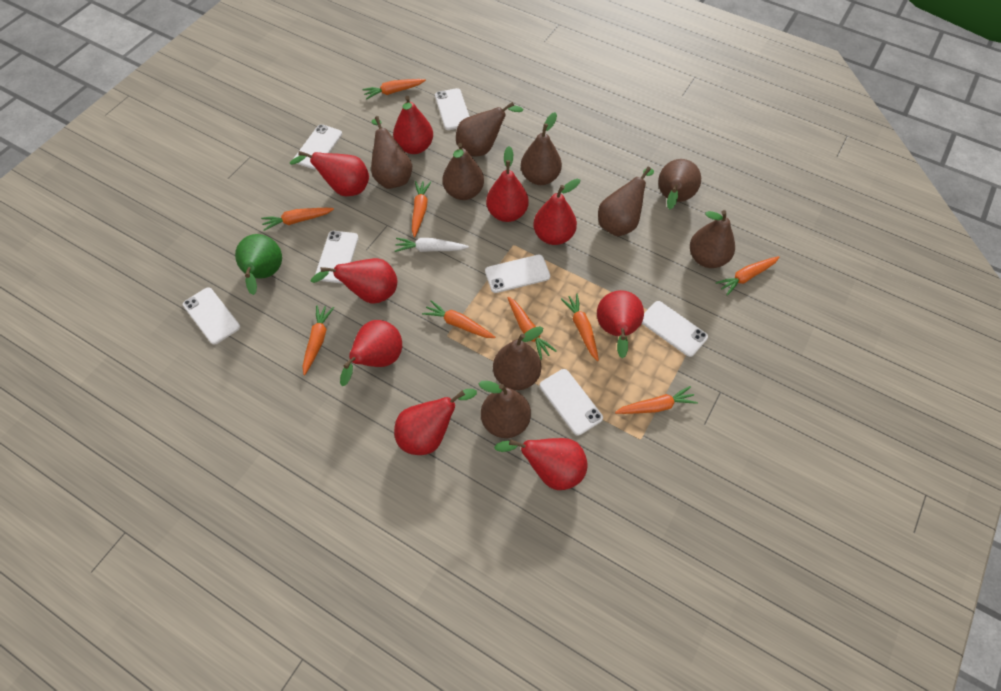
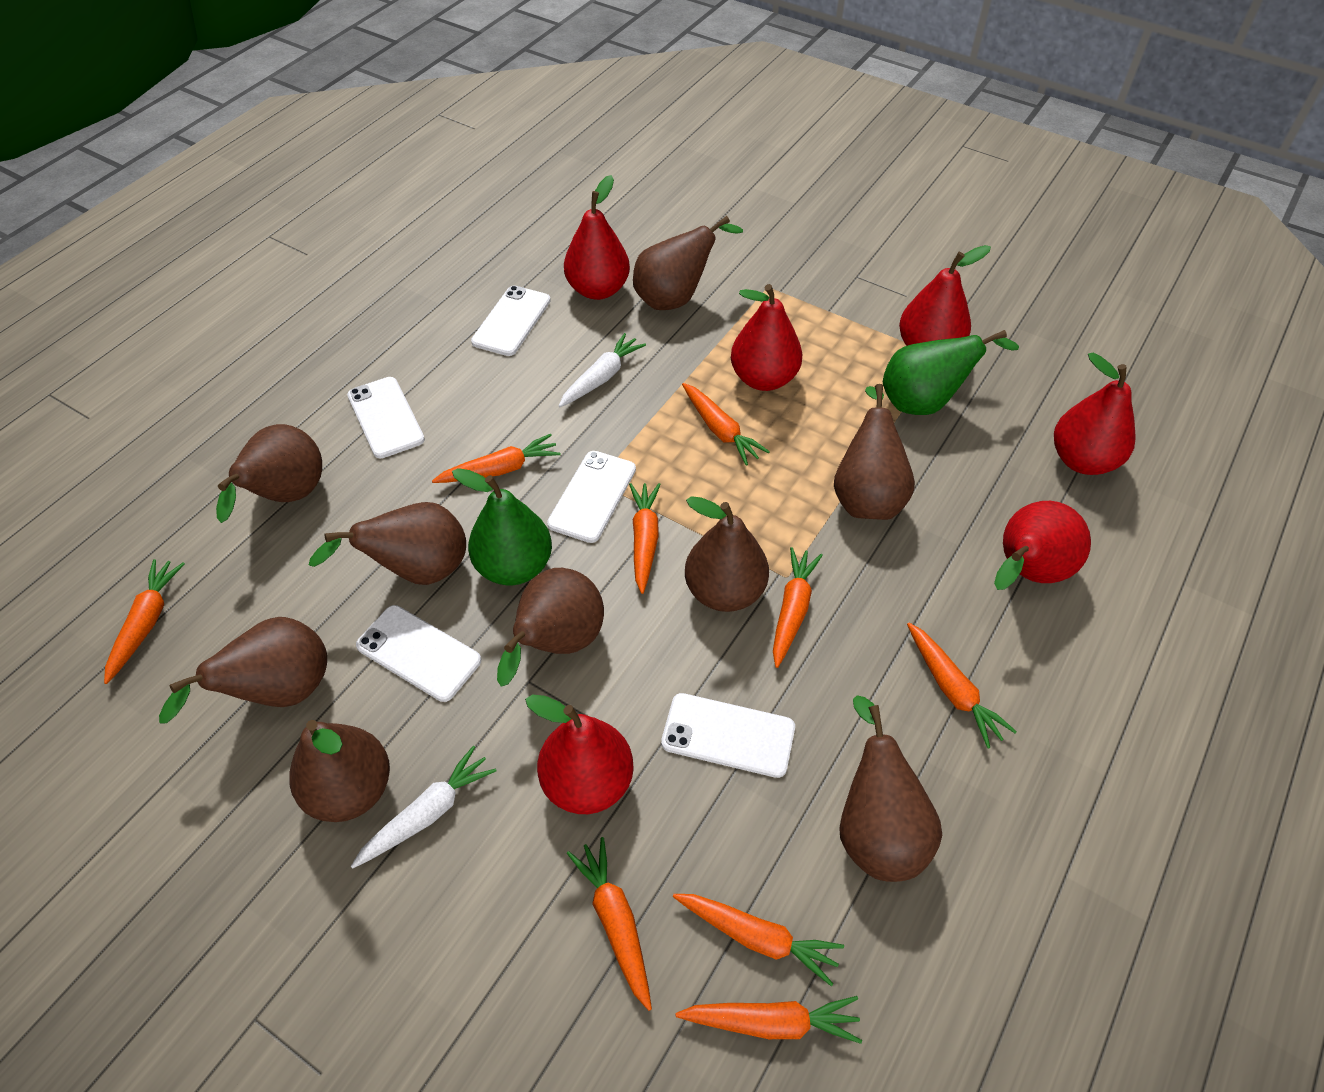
green pear: [235,234,282,295] = 1 -> [452,468,552,585] [883,330,1019,415] = 2
red pear: [290,151,369,196] [311,258,397,304] [340,320,402,386] [393,96,433,154] [394,389,477,455] [486,146,529,222] [494,438,587,490] [533,179,580,245] [597,290,644,359] = 9 -> [525,695,634,814] [564,175,630,300] [731,284,802,391] [899,245,991,346] [994,501,1091,590] [1054,353,1136,475] = 6
white carrot: [395,238,469,252] = 1 -> [351,746,497,868] [559,333,646,407] = 2
white phone: [183,287,240,345] [294,124,342,170] [315,231,358,283] [435,88,470,130] [485,255,550,293] [539,369,603,436] [642,301,708,357] = 7 -> [347,377,425,458] [356,605,481,702] [471,285,551,356] [547,451,636,543] [661,693,795,778] = 5

